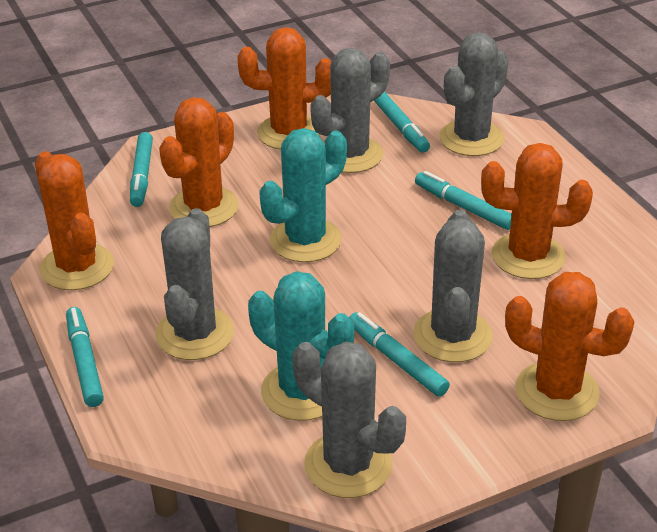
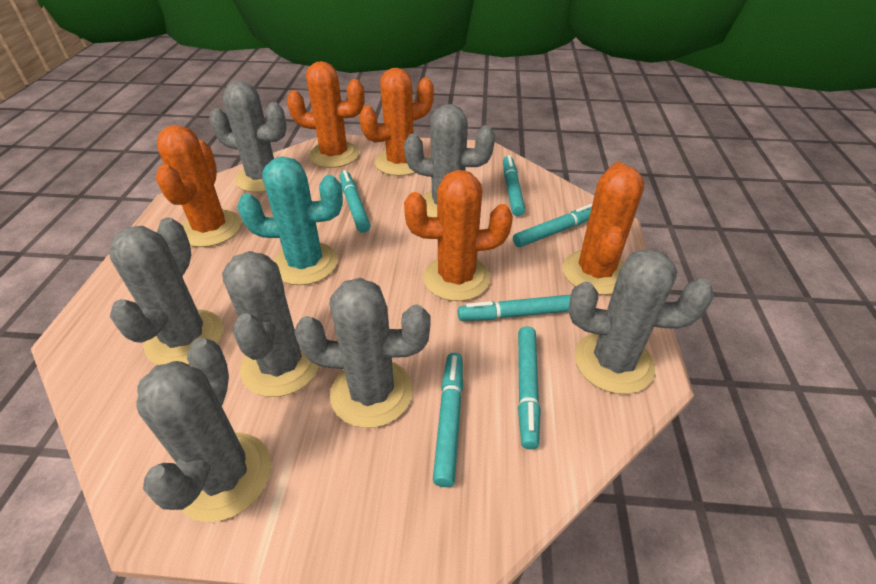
grey cactus: [155,208,234,360] [292,342,406,498] [310,48,390,173] [413,210,493,362] [439,32,509,156] = 5 -> [109,217,223,365] [136,338,271,522] [209,81,287,193] [222,251,319,397] [294,278,430,428] [404,104,495,217] [569,249,714,394] = 7
turquoise cactus: [248,271,354,421] [259,128,347,262] = 2 -> [237,157,343,285] = 1
turquoise marker: [66,307,104,407] [130,132,153,207] [349,312,450,397] [374,91,430,153] [415,171,512,230] = 5 -> [340,170,370,233] [433,353,463,487] [458,295,571,321] [503,155,525,216] [513,203,593,247] [518,326,541,449] = 6

